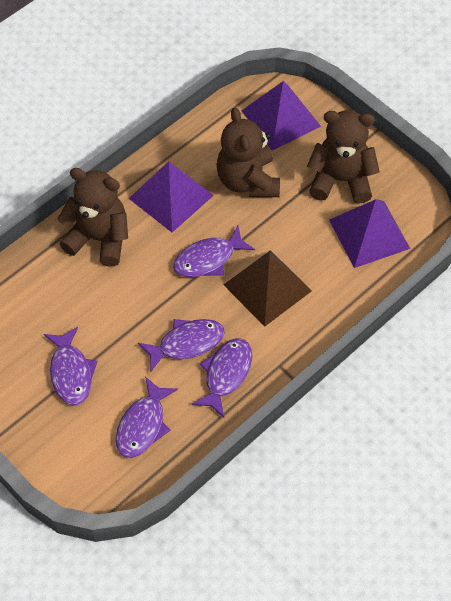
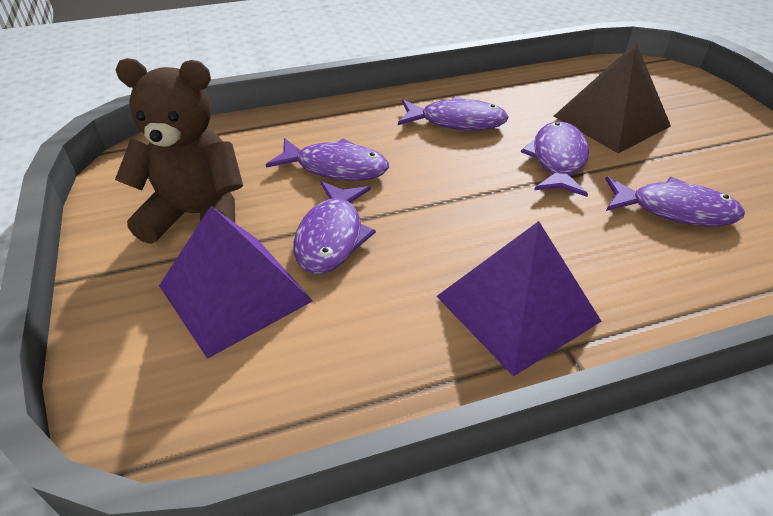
brown teddy bear: [57,168,128,267] [217,108,280,197] [307,110,380,204] = 3 -> [115,58,243,244] = 1
purple pyramid: [128,161,214,232] [241,81,321,150] [329,199,410,268] = 3 -> [159,206,313,359] [436,221,602,377] = 2

